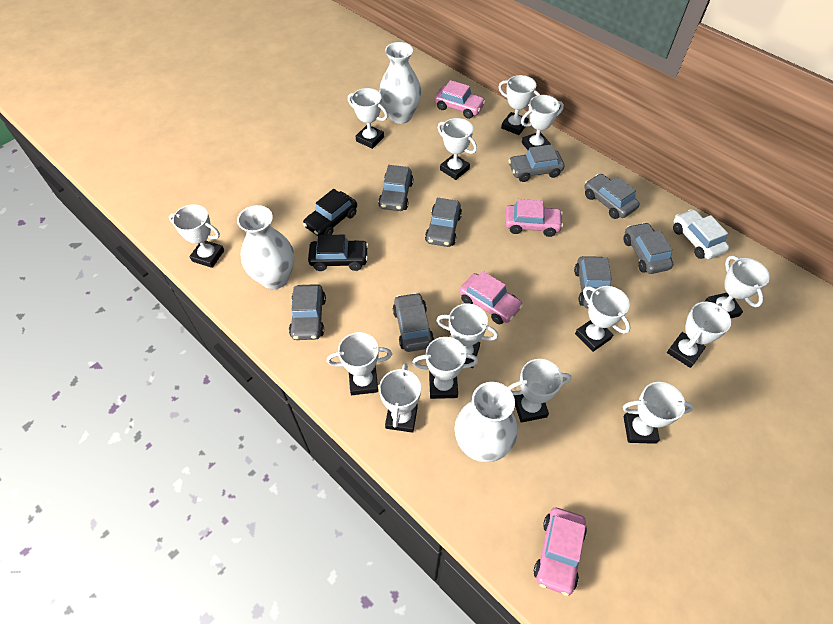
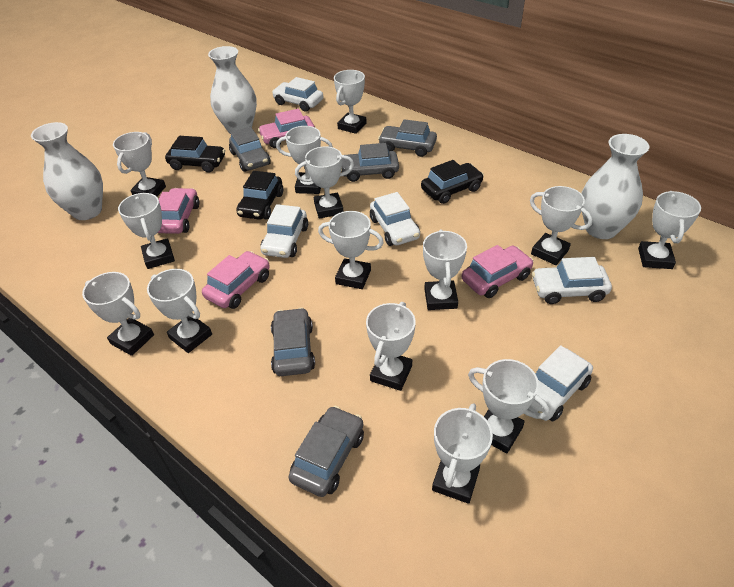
black car: [303,189,357,236] [308,235,368,271] = 2 -> [165,136,225,173] [236,171,283,220] [421,160,484,204] = 3
grey car: [289,284,326,340] [378,165,413,211] [393,292,434,352] [425,198,462,247] [509,144,564,182] [574,256,612,308] [584,174,640,219] [623,222,673,274] = 8 -> [229,127,271,172] [271,307,315,376] [288,406,364,497] [341,143,399,182] [378,119,437,157] = 5
white car: [673,209,729,259] = 1 -> [260,204,308,258] [272,77,324,112] [370,192,420,246] [528,345,593,422] [532,257,612,304] = 5

